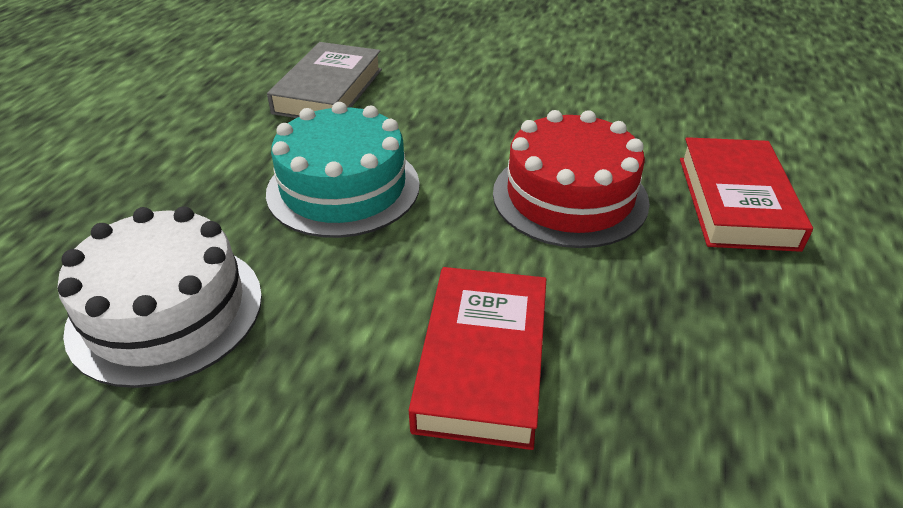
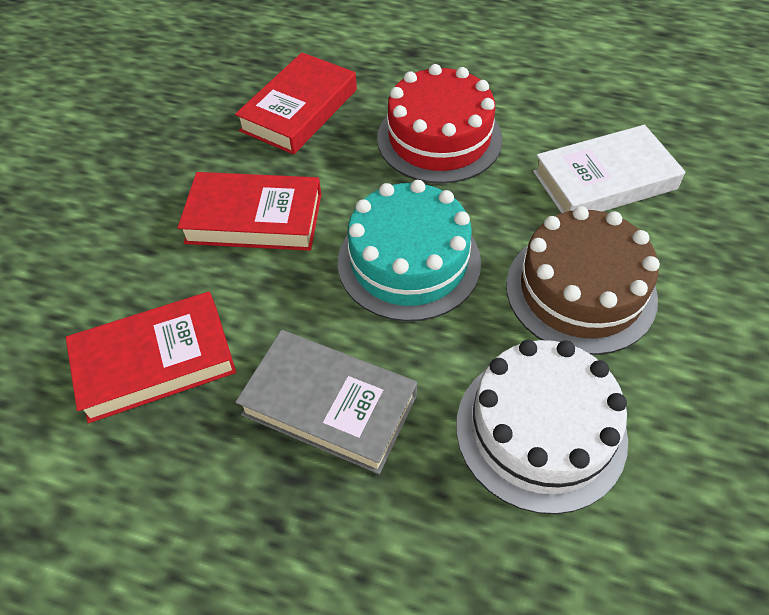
brown cake: none = 0 -> [506,206,660,355] = 1
red book: [409,267,546,450] [680,137,813,252] = 2 -> [66,291,236,423] [178,172,322,251] [235,52,357,155] = 3
white book: none = 0 -> [533,125,685,213] = 1

